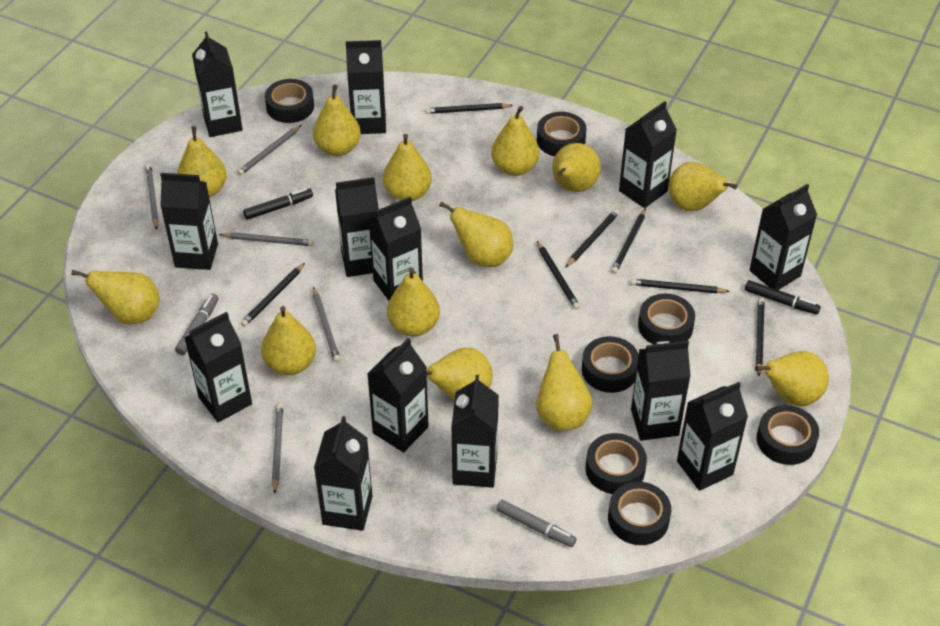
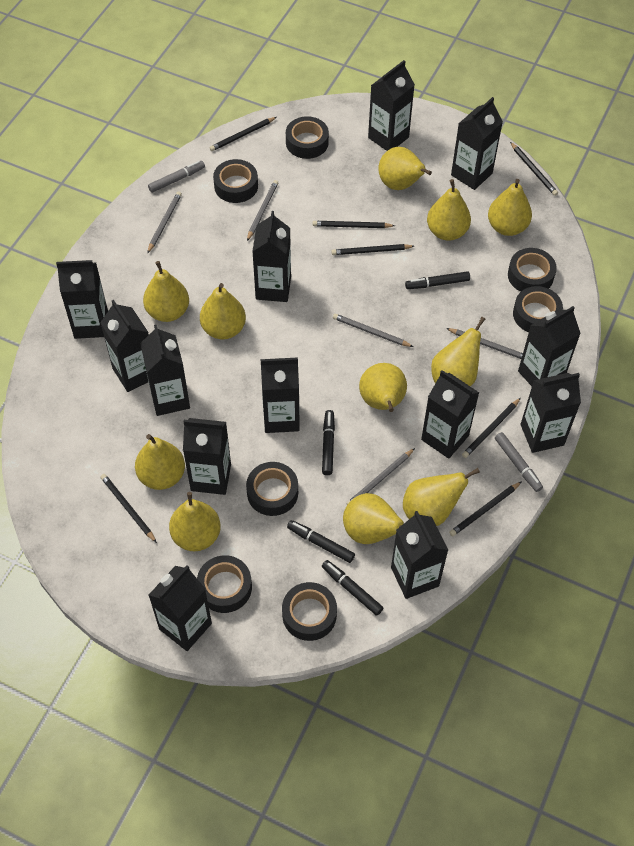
black marker: [243,188,313,220] [745,280,821,315] = 2 -> [287,520,355,563] [322,410,335,475] [322,560,383,616] [405,271,470,289] = 4
yellow pear: [71,270,160,324] [177,126,227,198] [261,306,316,375] [313,84,361,156] [383,134,432,201] [387,268,440,337] [427,348,493,400] [439,202,513,267] [491,106,539,176] [536,334,593,430] [552,143,601,192] [668,162,737,211] [755,351,829,406] = 13 -> [135,434,185,490] [143,261,189,322] [169,492,221,551] [200,283,246,340] [343,493,404,544] [359,363,407,412] [378,147,432,190] [403,468,480,526] [427,179,471,241] [431,317,485,386] [488,179,532,236] = 11

